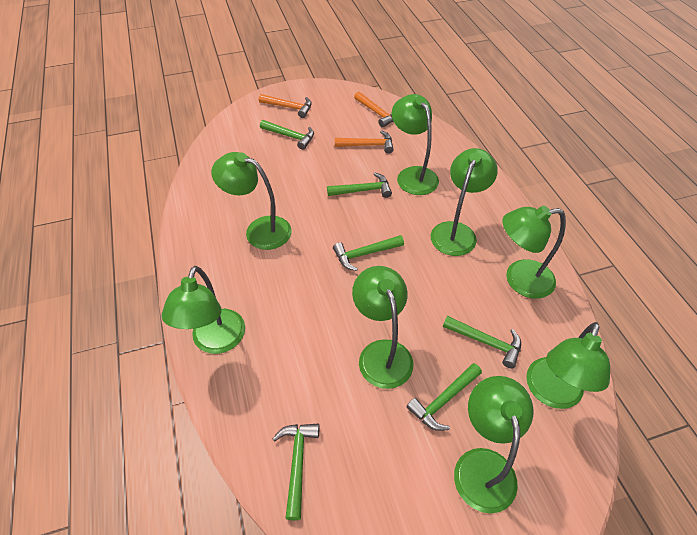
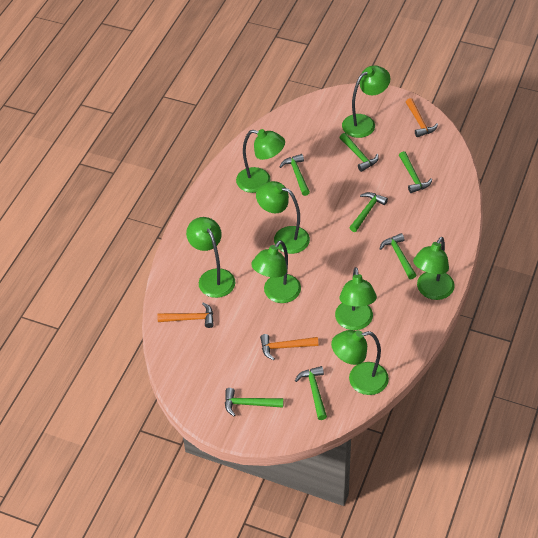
green hammer: [260,120,314,150] [272,424,319,520] [327,173,392,198] [333,235,404,271] [407,363,482,431] [443,316,521,369] = 6 -> [225,388,284,416] [279,154,310,196] [295,366,327,420] [339,133,379,172] [349,192,388,232] [380,233,416,279] [399,151,432,193] = 7

